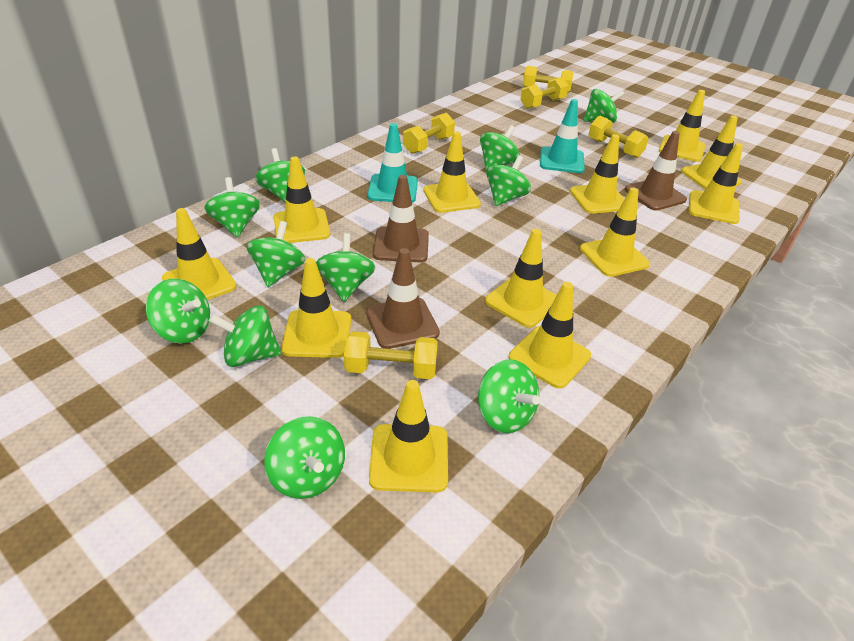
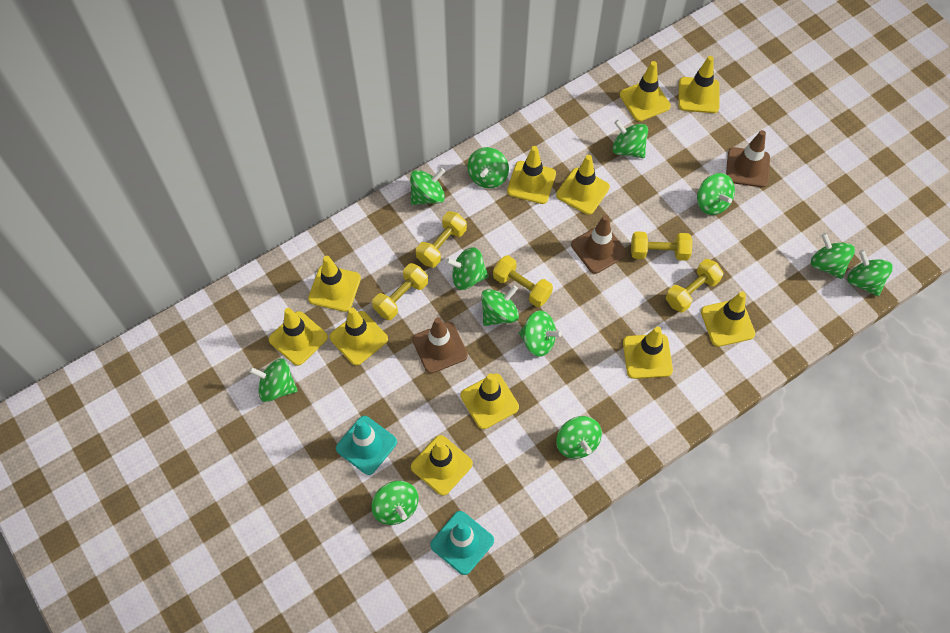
green spinning top: [146,279,210,344] [204,177,260,238] [209,305,282,367] [246,221,305,287] [255,148,305,203] [264,416,345,499] [316,233,375,302] [478,359,540,433] [480,125,520,171] [486,155,531,206] [583,89,625,123] = 11 -> [249,359,298,402] [372,481,419,525] [410,168,445,205] [446,247,489,290] [467,147,509,188] [481,286,519,326] [519,311,562,357] [556,416,602,459] [612,120,648,158] [697,173,735,215] [811,233,855,279] [847,250,893,296] = 12
yellow traffic cone: [162,208,237,300] [274,156,330,243] [281,258,351,358] [369,380,448,493] [423,131,481,213] [485,229,557,328] [509,282,591,388] [570,134,624,214] [580,188,650,277] [659,90,706,162] [681,115,741,189] [688,143,743,224] = 12 -> [269,308,328,366] [308,256,361,312] [329,307,388,365] [411,435,473,496] [460,373,519,429] [507,146,556,204] [556,155,610,215] [620,61,671,121] [623,326,673,379] [678,56,720,113] [701,292,755,347] = 11

